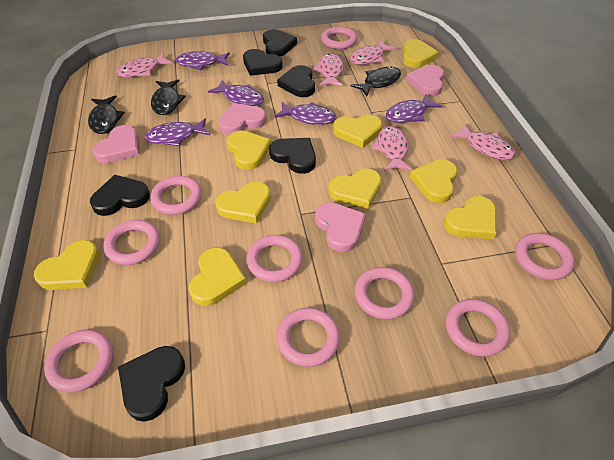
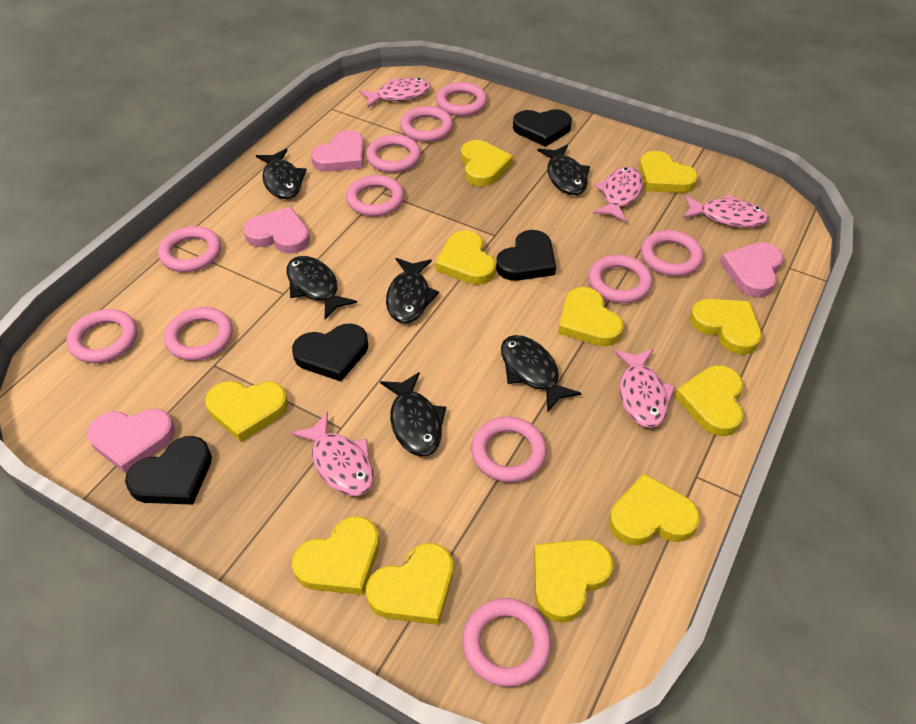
black fish: [88,95,125,134] [151,79,186,115] [350,66,401,96] = 3 -> [256,148,307,199] [287,256,357,319] [380,372,446,456] [386,258,439,323] [501,335,581,413] [538,144,590,195] = 6
black heart: [90,175,150,216] [118,346,185,422] [243,49,283,76] [263,29,297,56] [269,138,316,174] [277,65,315,97] = 6 -> [125,436,212,505] [292,324,368,382] [496,230,556,281] [513,109,572,147] = 4
pink ring: [44,330,113,393] [103,220,160,265] [150,176,202,215] [246,235,303,282] [277,308,340,367] [321,26,357,49] [355,267,414,319] [446,299,510,357] [515,233,575,280] = 9 -> [67,309,137,363] [158,226,221,272] [164,307,233,361] [346,175,404,217] [366,134,421,173] [400,106,453,142] [436,82,487,116] [462,598,551,687] [471,417,547,482] [588,255,652,303] [641,230,703,276] = 11
purple fish: [145,118,210,146] [175,51,230,70] [208,80,264,106] [274,102,336,125] [386,94,442,123] = 5 -> none = 0
yellow heart: [33,240,100,290] [189,248,247,306] [215,182,271,224] [227,131,271,170] [328,169,382,209] [333,115,382,148] [403,39,439,68] [410,159,458,203] [443,196,496,239] = 9 -> [205,381,288,442] [292,516,379,595] [366,543,453,625] [435,230,496,285] [461,140,513,186] [534,539,613,623] [558,287,623,346] [609,473,700,546] [639,151,698,193] [674,365,744,436] [690,299,762,355] = 11

